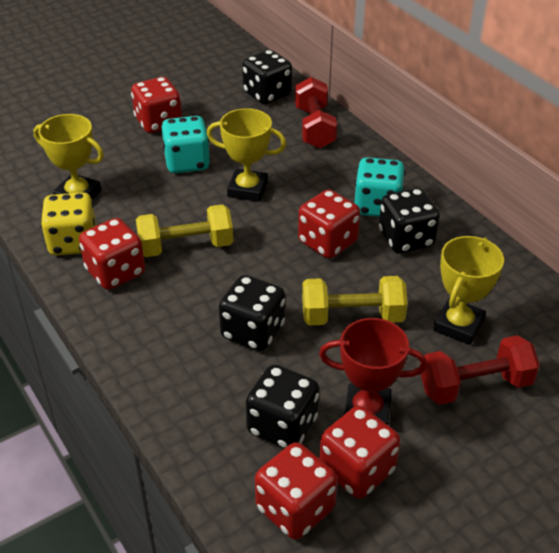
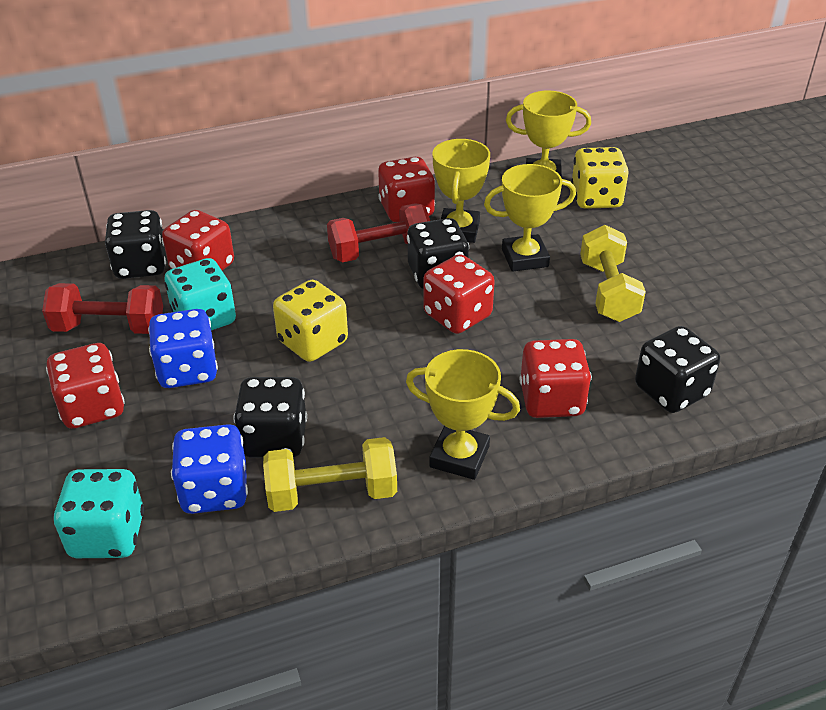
blue dice: none = 0 -> [148,309,218,388] [171,424,248,514] = 2
red trophy: [319,318,427,425] = 1 -> none = 0
yellow dice: [40,192,96,256] = 1 -> [273,280,348,362] [571,147,629,209] = 2
yellow trophy: [34,114,104,199] [207,108,287,202] [433,236,504,345] = 3 -> [406,349,520,480] [432,139,490,243] [484,164,576,272] [506,91,591,178] = 4

